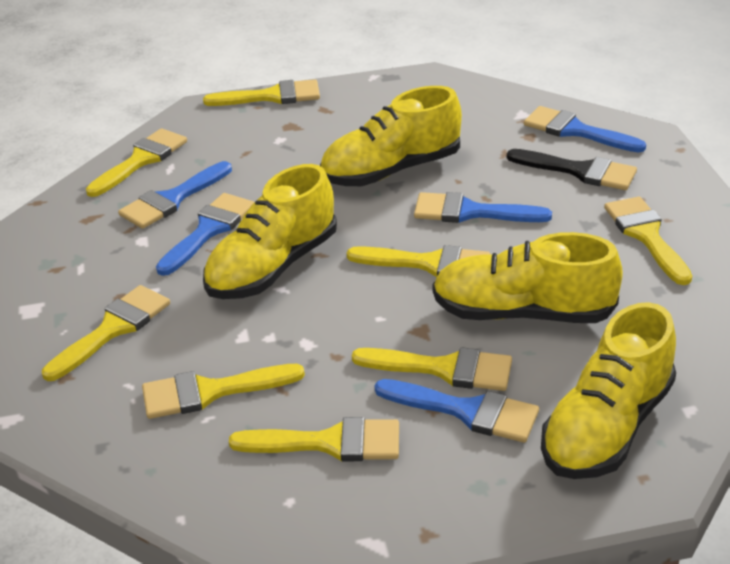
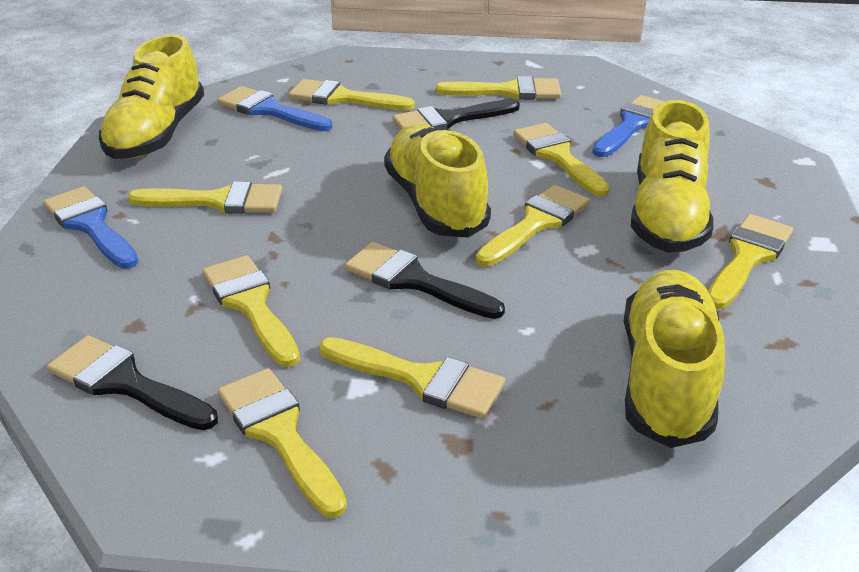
black brush: [507,149,637,190] = 1 -> [47,335,218,430] [345,242,505,319] [393,99,520,130] = 3
blue brush: [118,161,232,229] [156,193,254,276] [375,379,539,443] [414,192,552,223] [524,106,646,152] = 5 -> [43,186,139,269] [217,86,333,131] [592,95,665,157] = 3
yellow brush: [42,285,170,381] [86,128,187,197] [142,364,305,419] [203,79,320,106] [229,417,399,461] [347,245,490,277] [352,347,512,391] [604,197,692,285] = 8 -> [128,181,282,214] [202,255,300,367] [217,368,347,518] [288,79,415,110] [319,337,505,419] [435,76,561,100] [476,185,590,267] [513,123,610,197] [708,214,793,309] = 9

